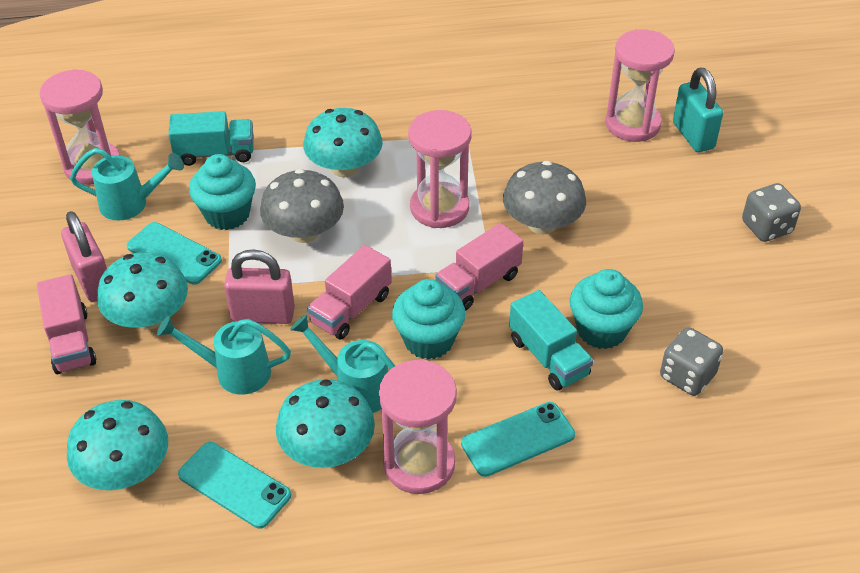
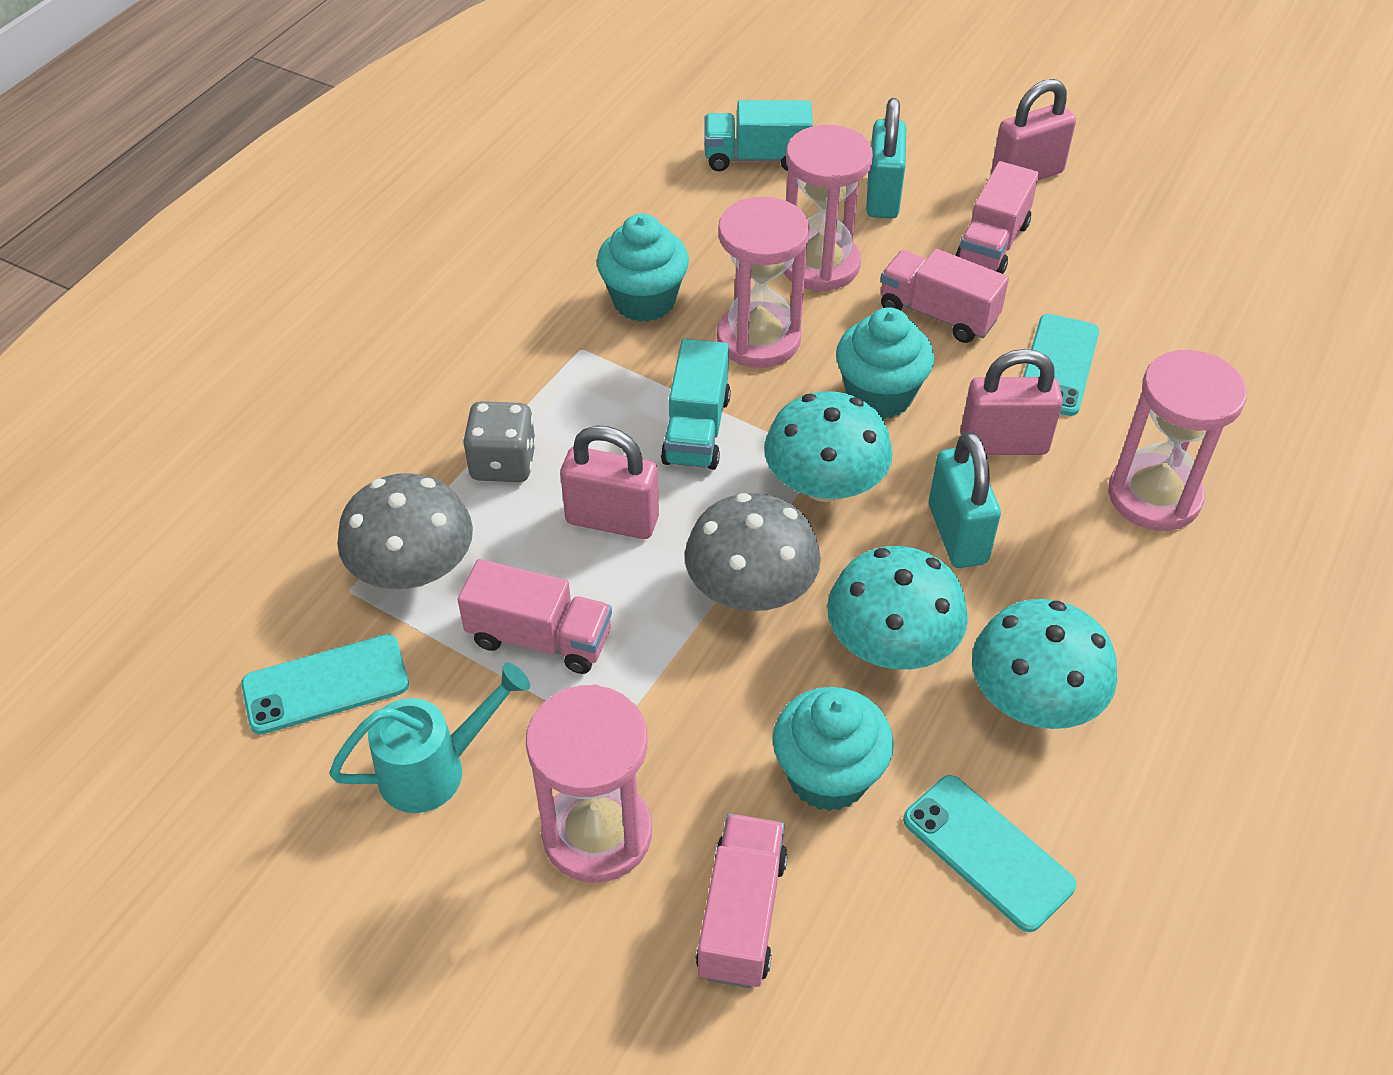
grey dice: [660,327,723,396] [742,183,801,242] = 2 -> [462,401,536,482] = 1
pink padlock: [61,211,107,302] [224,249,295,324] = 2 -> [560,425,659,539] [960,349,1063,455] [991,79,1076,180] = 3
pink truck: [37,274,96,374] [307,245,392,340] [435,223,523,311] = 3 -> [458,559,612,674] [696,814,788,988] [880,249,1009,343] [955,161,1039,274] = 4
turquoise mushroom: [67,400,168,490] [97,252,188,330] [276,379,375,468] [303,108,383,177] = 4 -> [764,391,893,502] [827,546,968,669] [972,599,1117,729] = 3
turquoise padlock: [673,68,723,152] = 1 -> [866,98,906,219] [929,431,1001,568] = 2
turquoise watering can: [70,148,184,221] [157,316,291,395] [290,314,395,413] = 3 -> [329,663,530,813] = 1

